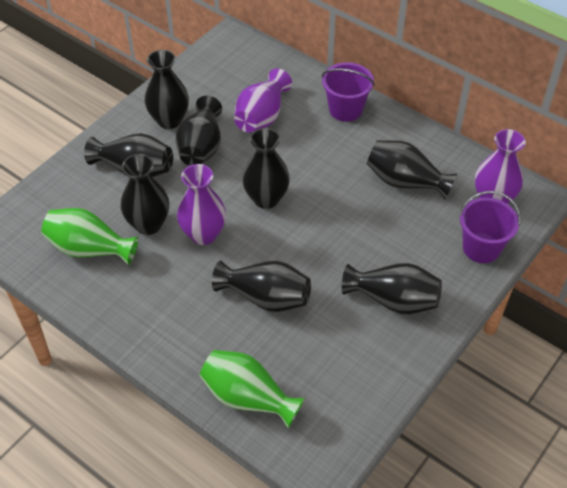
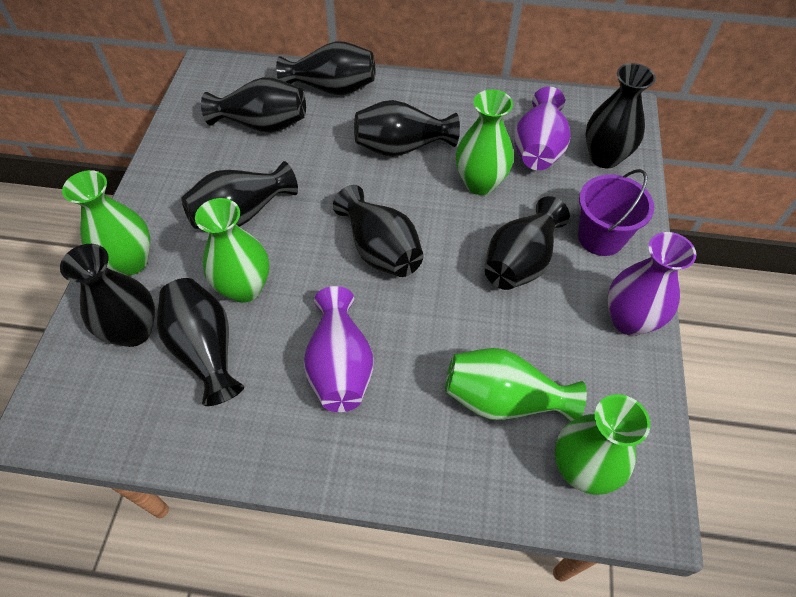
black vase: [84,133,173,177] [121,154,169,235] [145,50,189,129] [175,96,222,166] [212,261,311,312] [242,128,290,209] [342,263,442,314] [367,140,457,200] = 8 -> [60,244,155,347] [157,278,244,406] [181,161,298,229] [201,77,306,133] [276,41,375,95] [333,185,424,277] [354,100,460,157] [485,196,570,290] [585,63,656,168] = 9
green vase: [41,208,139,265] [199,350,305,428] = 2 -> [62,170,150,275] [195,198,269,303] [445,348,587,422] [456,90,514,195] [555,394,650,495] = 5
purple bucket: [322,62,375,122] [459,191,521,263] = 2 -> [578,169,654,256] = 1

